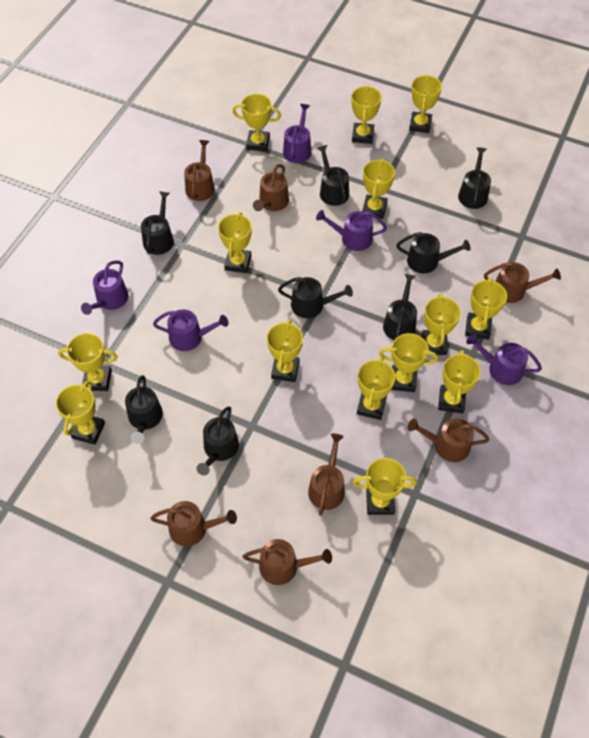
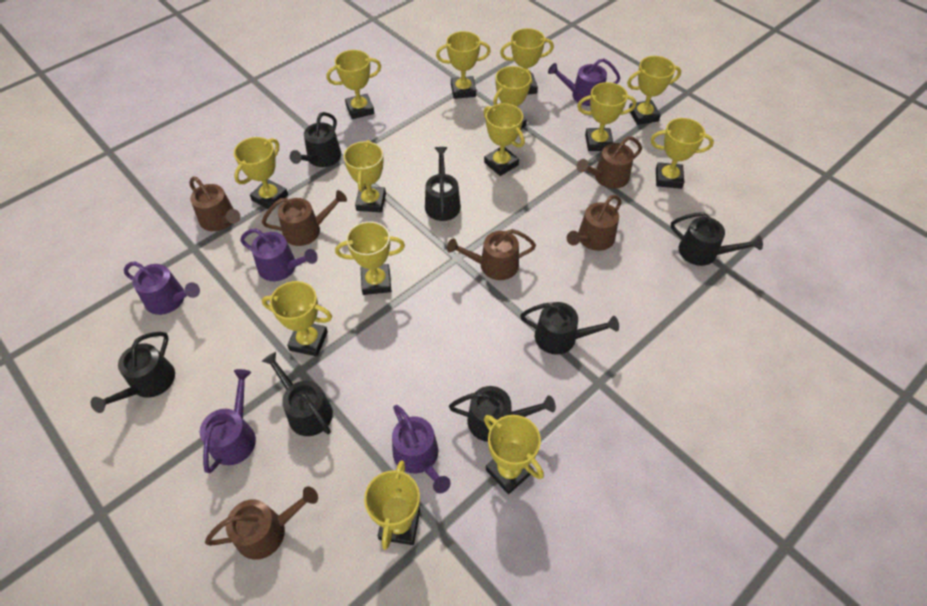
black watering can: [125,375,163,444] [141,191,174,255] [197,406,239,476] [278,277,353,318] [317,145,349,206] [383,274,417,340] [396,232,470,274] [458,147,491,209] = 8 -> [91,332,175,413] [262,352,333,436] [290,112,341,167] [425,147,461,221] [449,386,556,442] [520,302,619,355] [671,212,763,266] = 7
brown watering can: [150,501,237,546] [184,140,215,201] [242,539,332,585] [253,164,289,211] [308,433,345,516] [408,418,490,462] [484,262,561,303] = 7 -> [189,176,241,231] [205,486,318,560] [262,190,347,246] [447,229,536,280] [567,195,622,251] [577,136,642,189] = 6

